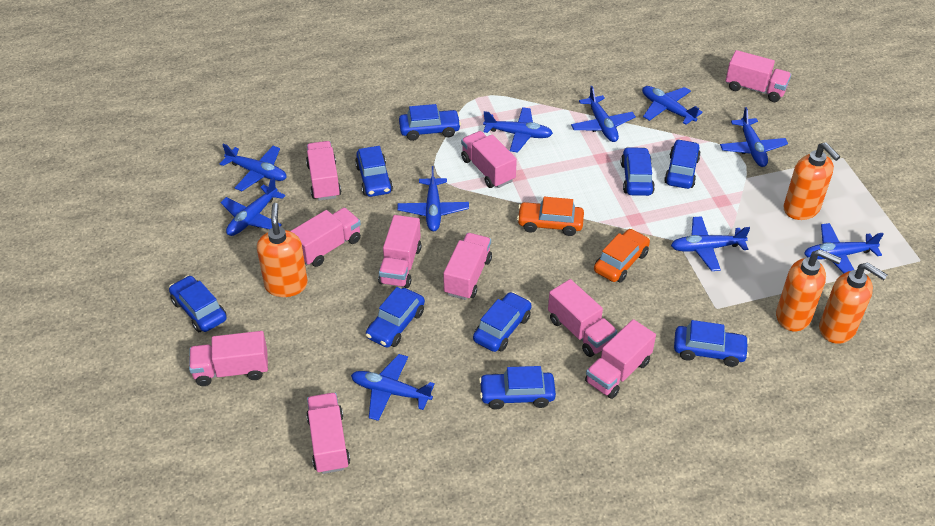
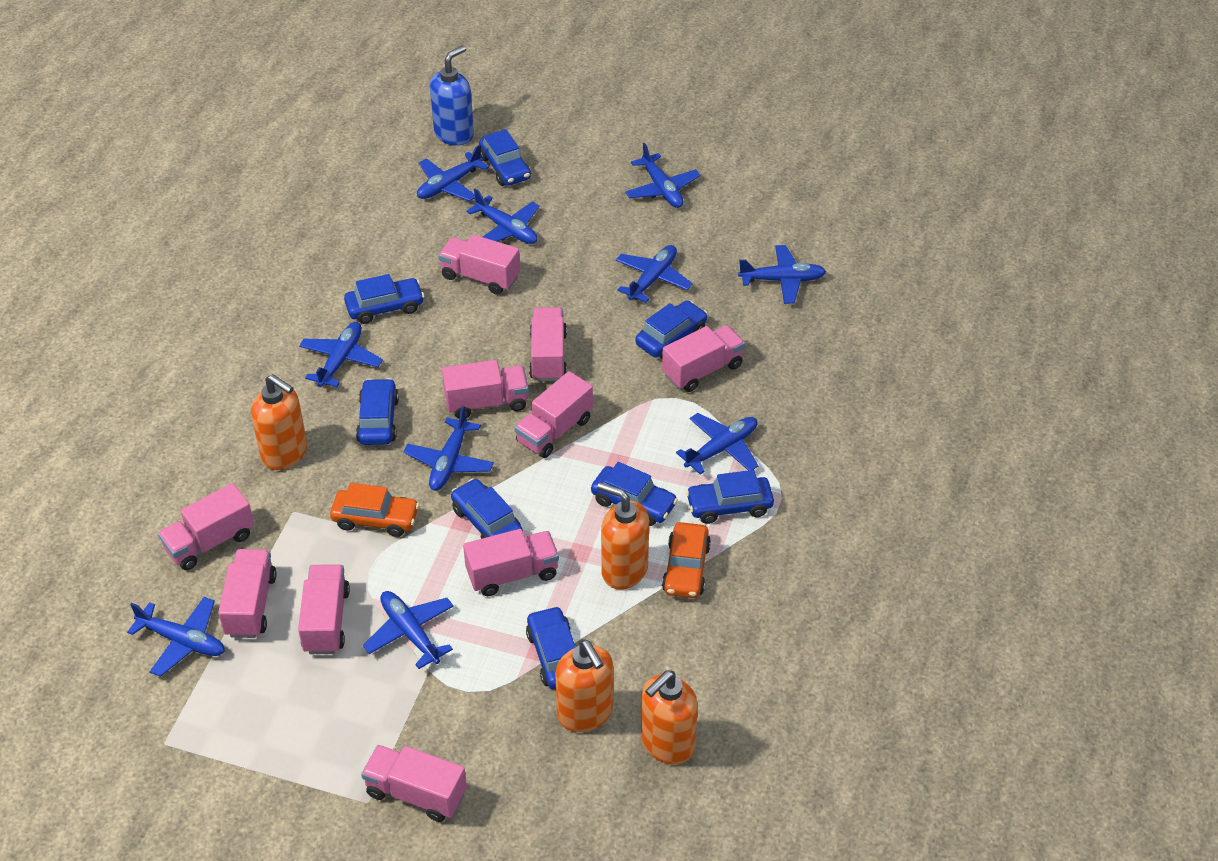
blue car: [169,275,227,332] [355,146,393,197] [366,287,425,348] [399,104,461,141] [473,292,531,352] [479,366,556,409] [621,147,655,196] [664,139,701,189] [674,320,749,367] = 9 -> [344,274,424,324] [356,378,399,445] [451,478,523,539] [479,129,531,186] [526,606,576,689] [591,462,678,526] [635,300,708,358] [686,470,774,524] = 8
blue soap dispenser: none = 0 -> [430,45,474,146] = 1

